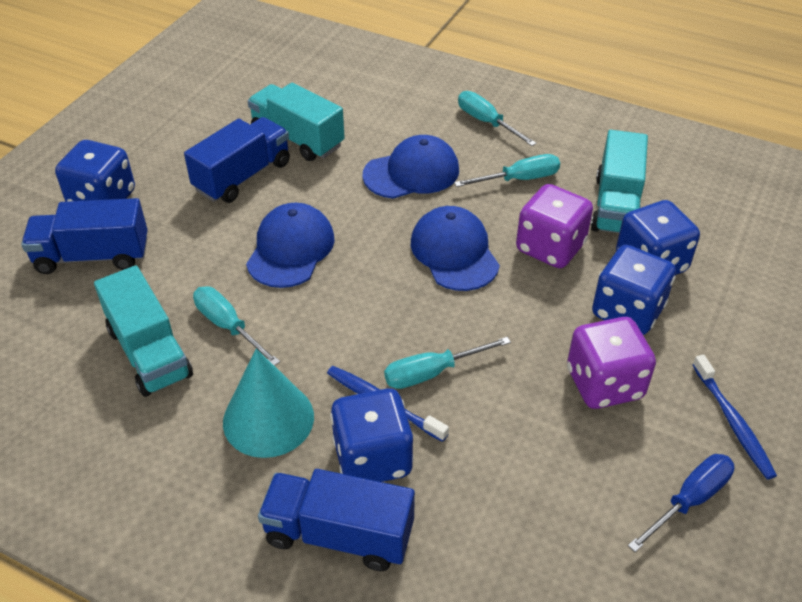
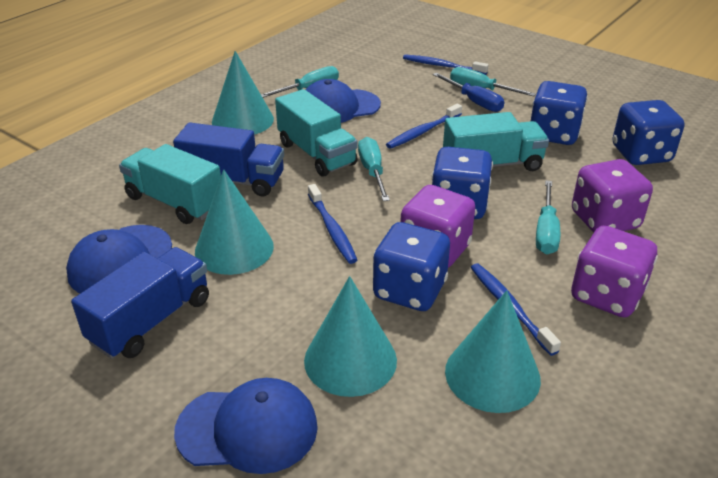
blue toothbrush: [327,366,449,442] [693,355,777,479] = 2 -> [308,184,357,264] [386,104,462,149] [403,54,489,75] [471,263,561,356] = 4
blue truck: [21,198,148,274] [184,117,290,203] [258,469,415,571] = 3 -> [71,247,209,359] [173,122,284,196] = 2
purple dice: [516,184,593,268] [567,317,656,409] = 2 -> [401,185,475,268] [571,226,658,317] [572,159,653,233] = 3
turquoise cone: [223,349,314,458] = 1 -> [195,169,274,275] [212,51,274,135] [304,276,397,397] [445,290,541,413] = 4

